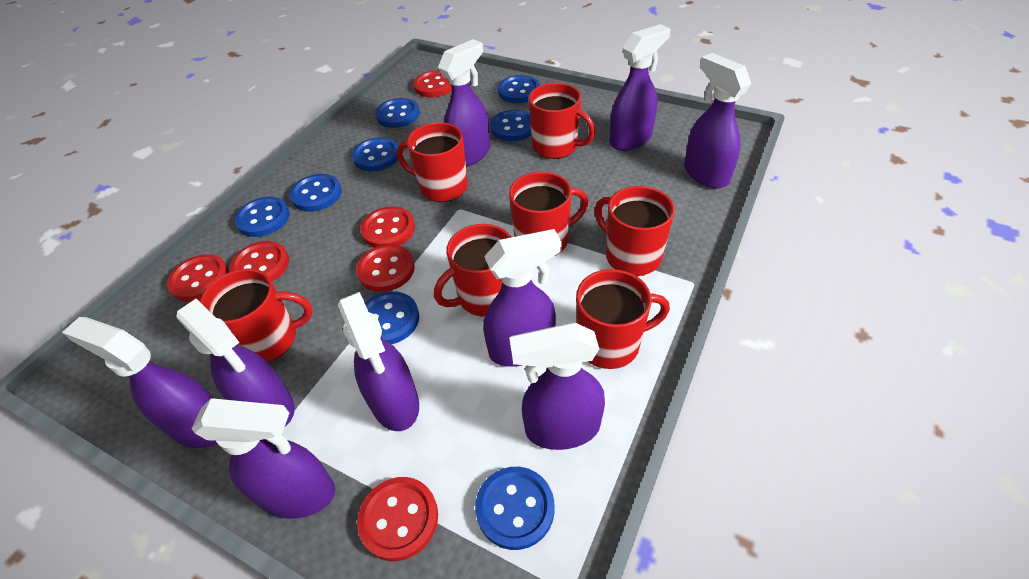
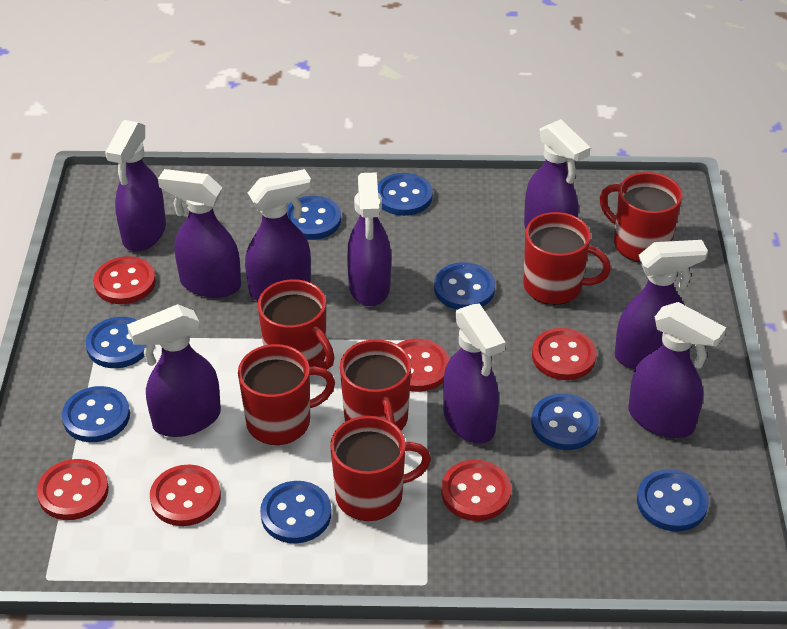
red mug: [200,269,313,362] [397,122,468,202] [434,224,511,317] [509,172,589,256] [528,83,596,159] [576,269,670,369] [595,186,675,276] = 7 -> [238,344,335,445] [257,279,335,370] [330,416,431,521] [340,339,411,430] [523,212,611,305] [600,172,683,262] = 6

